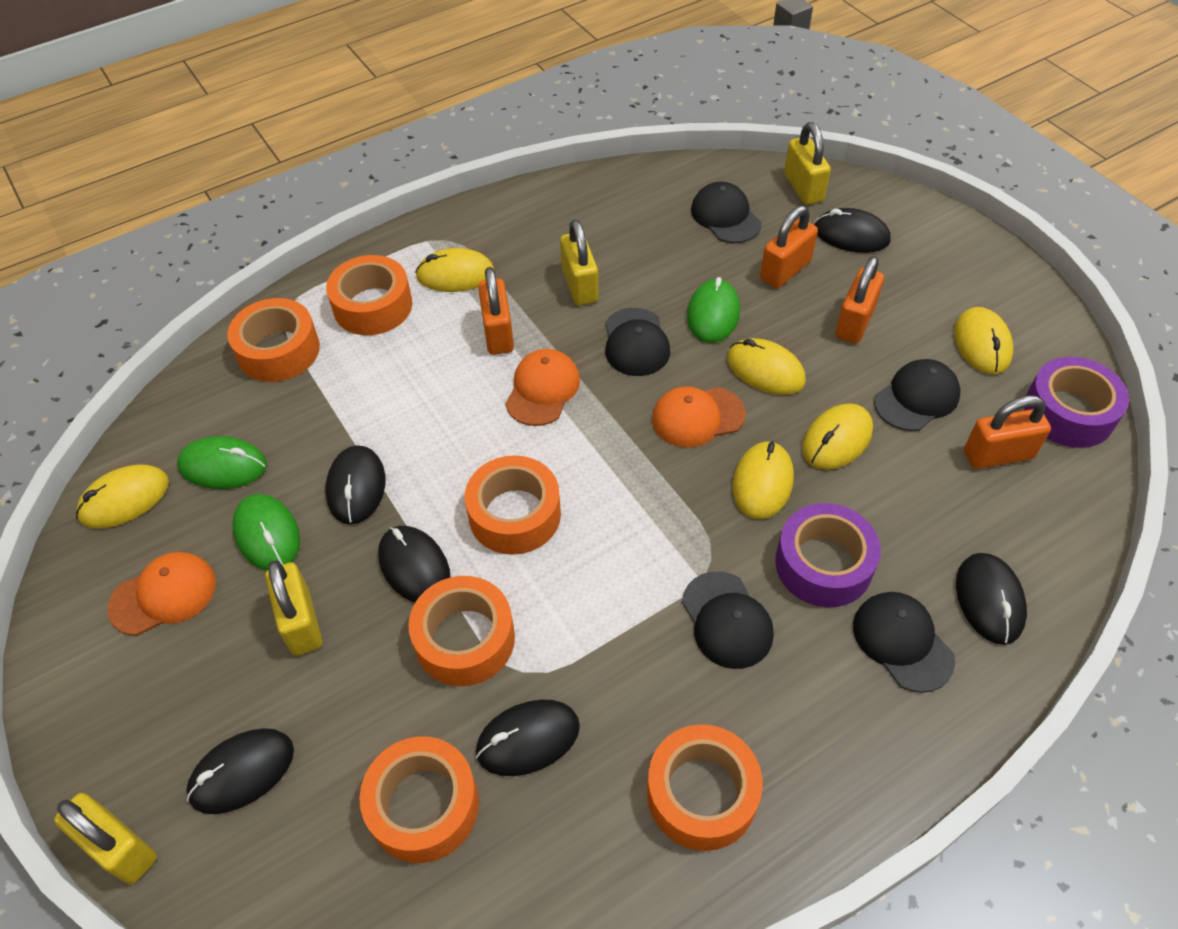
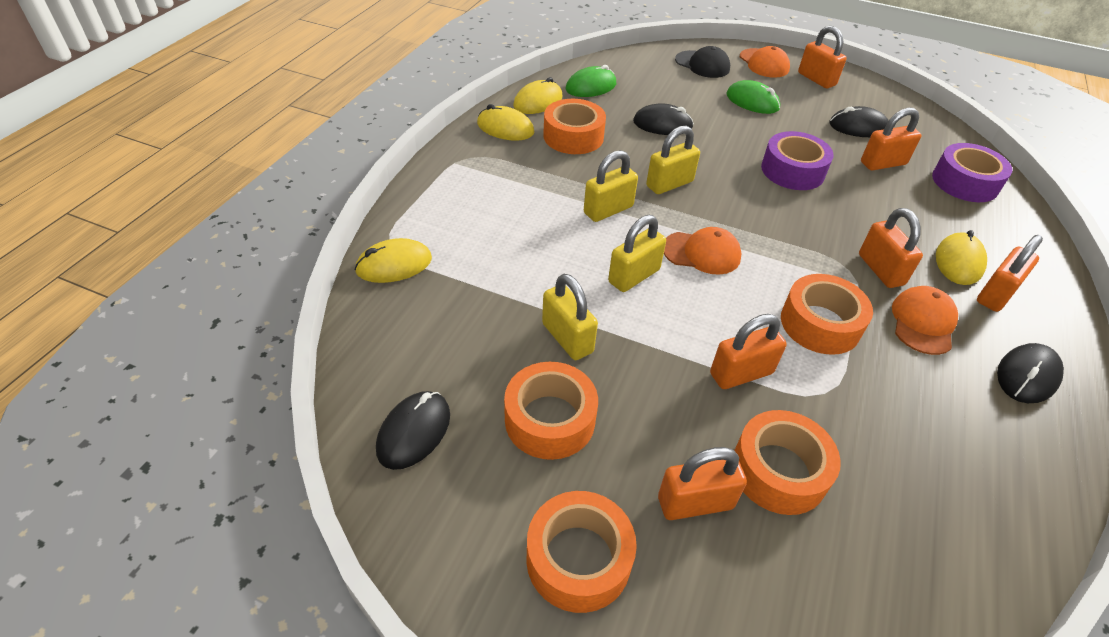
black cap: [605,308,670,376] [682,571,774,669] [691,182,761,243] [853,592,955,693] [874,359,960,431] = 5 -> [675,46,730,78] = 1
black mouse: [186,728,294,814] [325,445,385,525] [378,526,450,602] [476,699,580,776] [814,208,891,253] [956,553,1027,645] = 6 -> [376,391,450,470] [633,103,694,135] [829,106,889,137] [997,343,1064,403] = 4
green mouse: [177,436,267,489] [232,494,300,571] [687,277,740,343] = 3 -> [566,65,616,97] [726,80,780,114] = 2
orange padlock: [478,267,514,355] [760,206,818,288] [835,256,884,344] [964,395,1051,469] = 4 -> [658,447,747,520] [710,314,787,389] [798,26,847,89] [859,208,923,288] [861,108,922,170] [977,235,1043,312] = 6
orange tape: [227,298,320,382] [326,255,412,335] [359,736,479,863] [408,576,515,686] [465,455,561,555] [647,724,763,851] = 6 -> [504,362,598,460] [526,491,637,613] [543,99,606,154] [734,410,841,515] [781,274,873,355] = 5
yellow mouse: [76,464,169,529] [415,248,495,292] [727,338,806,395] [732,441,794,519] [802,403,873,470] [954,307,1013,374] = 6 -> [354,238,432,283] [477,104,534,141] [513,77,563,114] [936,230,987,285] = 4

